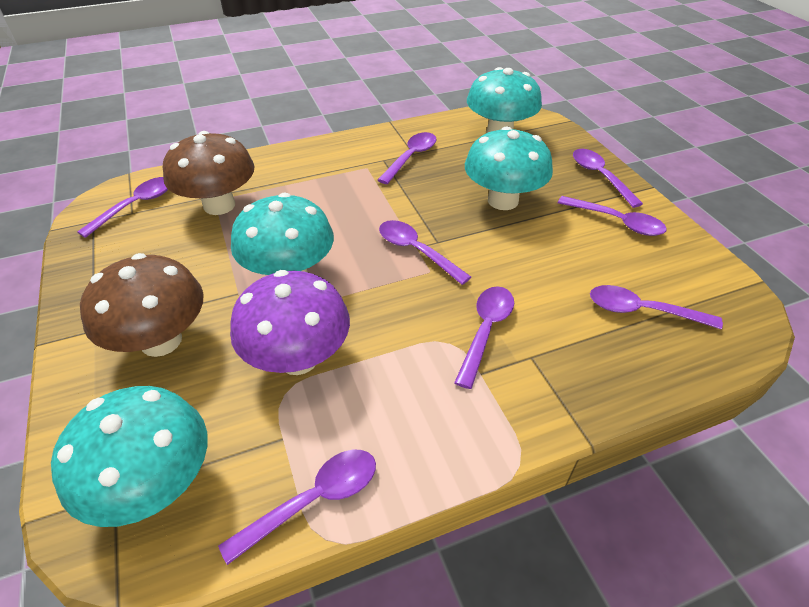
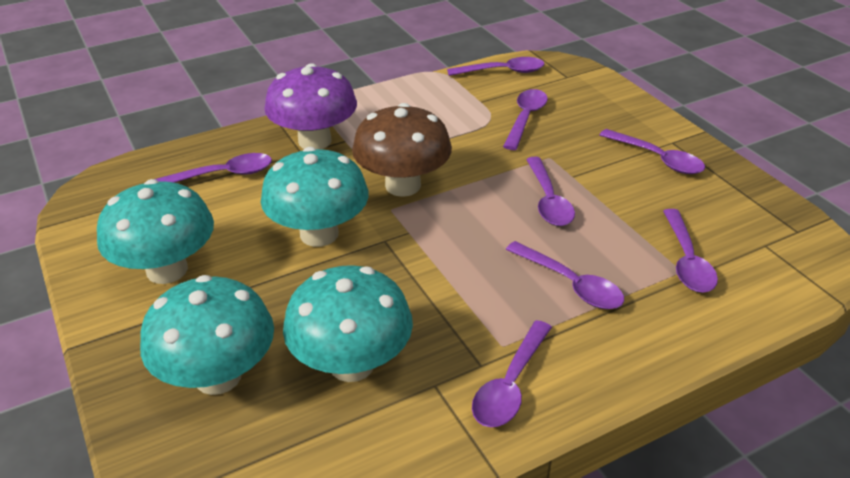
brown mushroom: [80,253,203,357] [163,131,254,215] = 2 -> [352,103,452,197] = 1

